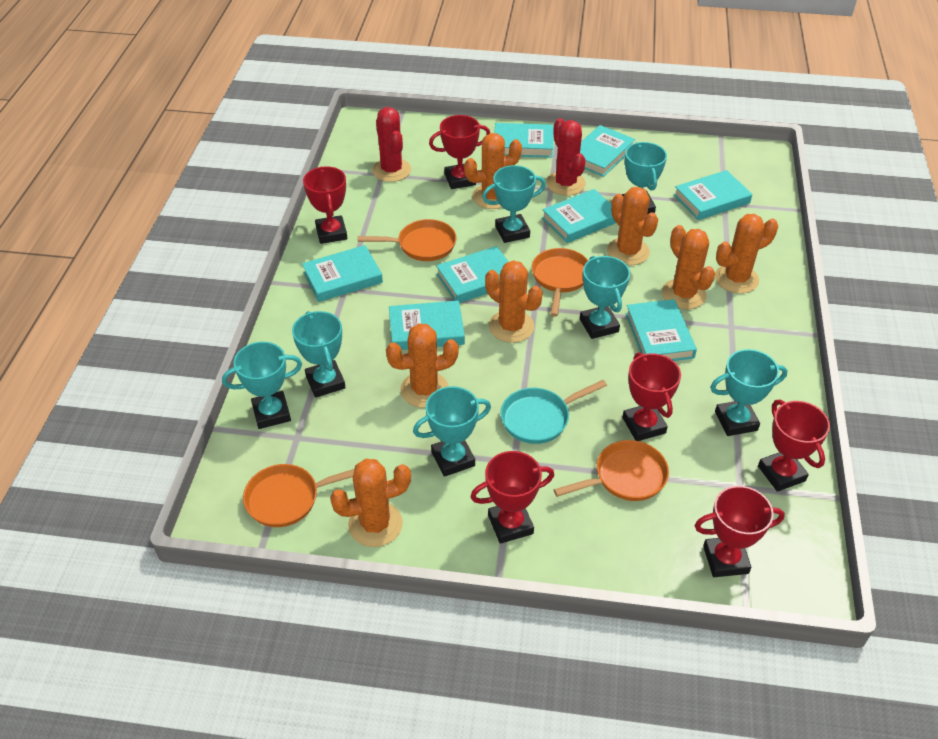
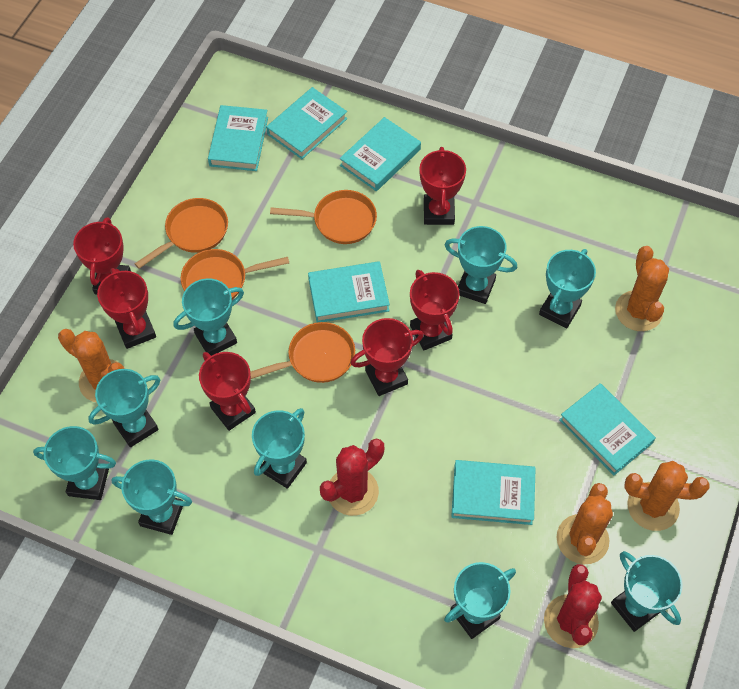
orange cactus: [330,459,411,547] [386,323,459,408] [464,133,522,209] [485,260,543,343] [607,187,658,265] [662,225,715,309] [715,214,778,293] = 7 -> [58,329,125,402] [557,483,613,564] [615,246,669,331] [624,461,710,531] = 4
turquoise book: [302,245,383,302] [389,300,465,350] [436,246,509,303] [495,123,554,158] [542,189,616,243] [580,125,635,177] [626,299,697,361] [674,170,752,220] = 8 -> [208,105,268,171] [266,87,347,159] [308,261,390,322] [340,117,421,191] [451,460,536,525] [559,383,656,475] = 6
turquoise pan: [500,380,607,444] = 1 -> none = 0
turquoise trophy: [222,342,302,429] [292,311,346,398] [413,386,491,477] [482,165,546,243] [580,256,630,339] [622,142,667,215] [710,349,788,436] = 7 -> [33,426,116,500] [88,369,160,447] [111,459,192,535] [173,278,244,356] [252,408,307,489] [444,562,516,639] [445,226,517,304] [539,249,596,328] [611,551,683,632] = 9

